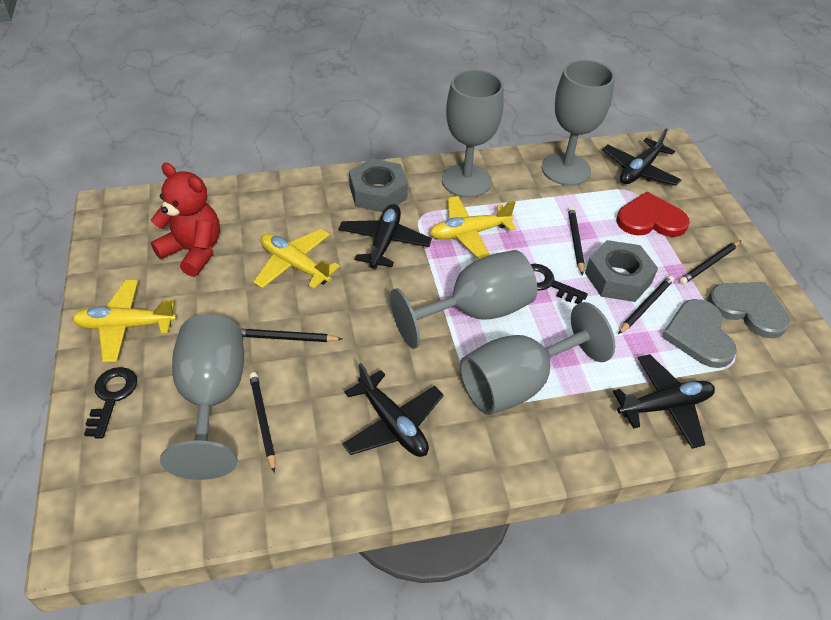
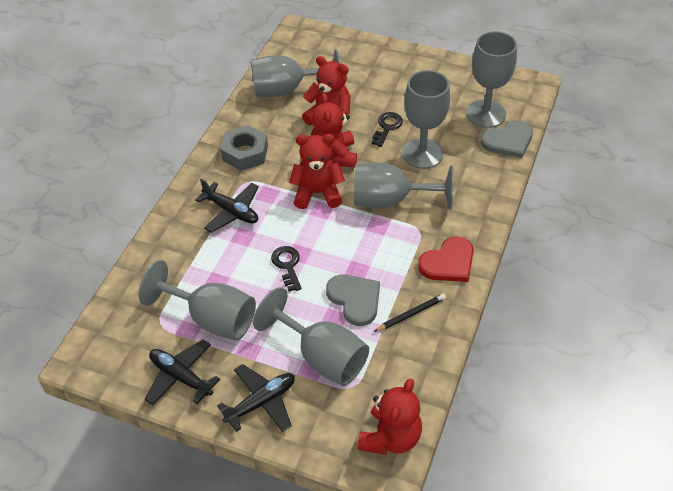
black pencil: [241,329,342,342] [249,372,276,473] [568,207,585,275] [618,276,674,334] [679,240,741,285] = 5 -> [374,294,446,332] = 1
black plane: [339,204,432,269] [342,363,444,457] [602,128,681,186] [613,354,715,449] = 4 -> [145,340,220,405] [195,178,259,233] [217,364,295,432] = 3
grey goblet: [160,315,244,480] [390,250,537,349] [442,69,504,198] [460,302,615,415] [542,60,615,186] = 5 -> [139,260,256,341] [251,49,341,97] [253,287,369,386] [354,163,454,210] [402,70,450,169] [466,31,517,128] = 6
grey nut: [349,158,408,212] [585,240,658,302] = 2 -> [221,125,268,171] = 1
red teddy bear: [151,163,220,277] = 1 -> [289,134,345,209] [302,56,351,130] [311,93,357,167] [358,379,422,455] = 4
yellow plane: [72,280,177,362] [253,229,340,289] [429,196,516,259] = 3 -> none = 0

